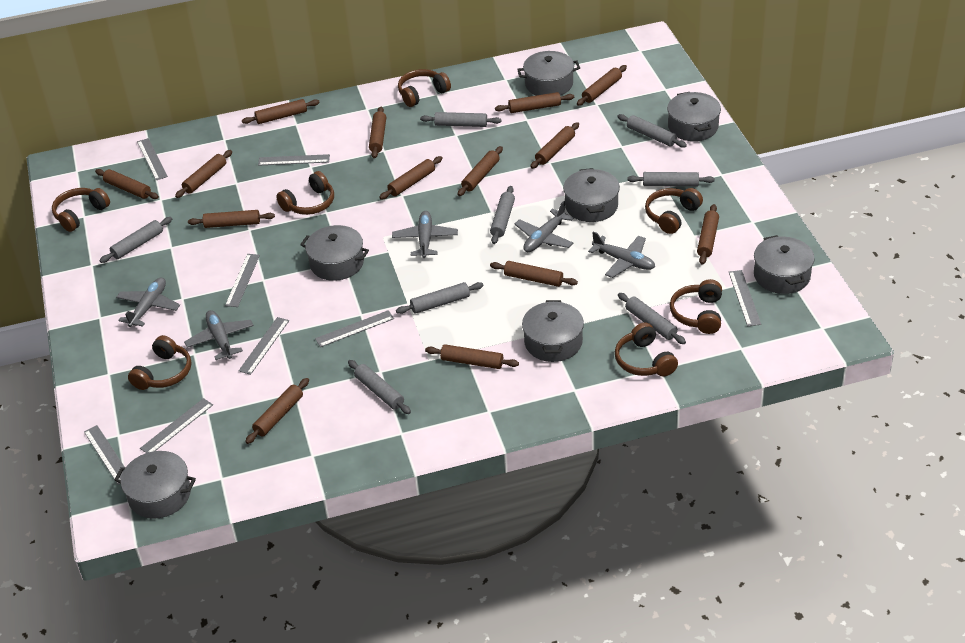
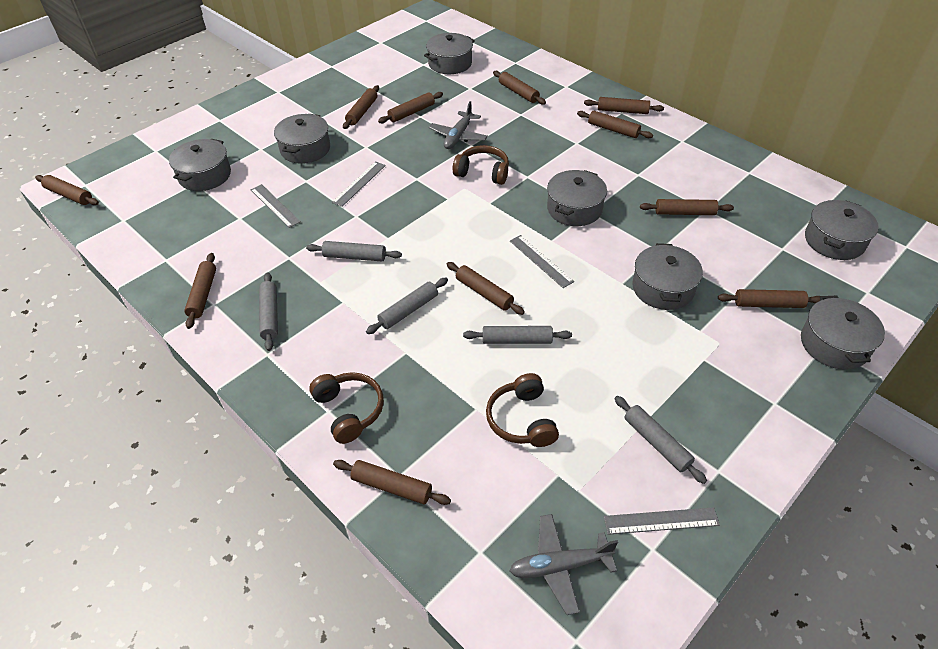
brown headphones: [52,188,110,232] [128,335,191,390] [276,171,334,215] [398,69,451,107] [615,322,678,377] [645,188,703,234] [670,279,722,334] = 7 -> [309,372,384,444] [453,145,509,185] [486,373,559,447] = 3
brown rolling pin: [95,169,159,199] [175,150,232,198] [188,210,275,228] [242,99,320,124] [245,378,309,444] [369,106,386,158] [379,156,443,199] [425,344,519,369] [458,146,503,196] [490,261,578,287] [495,92,574,113] [530,122,579,169] [577,65,627,106] [697,204,719,265] = 14 -> [35,175,99,205] [184,253,216,329] [333,460,451,505] [343,85,379,129] [378,92,443,123] [447,262,525,315] [493,71,546,105] [577,111,653,138] [584,97,664,114] [640,199,734,215] [718,289,820,308] = 11
grey plane: [116,277,180,327] [184,310,254,360] [392,211,458,258] [515,201,574,252] [588,231,655,278] = 5 -> [429,101,488,149] [509,514,618,615] = 2
grey rolling pin: [99,217,172,263] [348,360,411,414] [396,282,484,314] [420,112,501,127] [490,186,515,244] [617,114,687,148] [618,293,686,344] [628,172,715,187] = 8 -> [259,272,278,351] [306,241,402,261] [366,278,448,334] [463,326,572,344] [615,396,707,484] = 5
grey ruler: [84,425,125,485] [137,138,168,180] [140,398,213,453] [225,254,260,307] [239,317,289,375] [258,154,330,166] [315,310,394,347] [729,270,761,326] = 8 -> [251,184,301,228] [331,161,386,207] [510,235,574,288] [604,507,720,535] = 4

